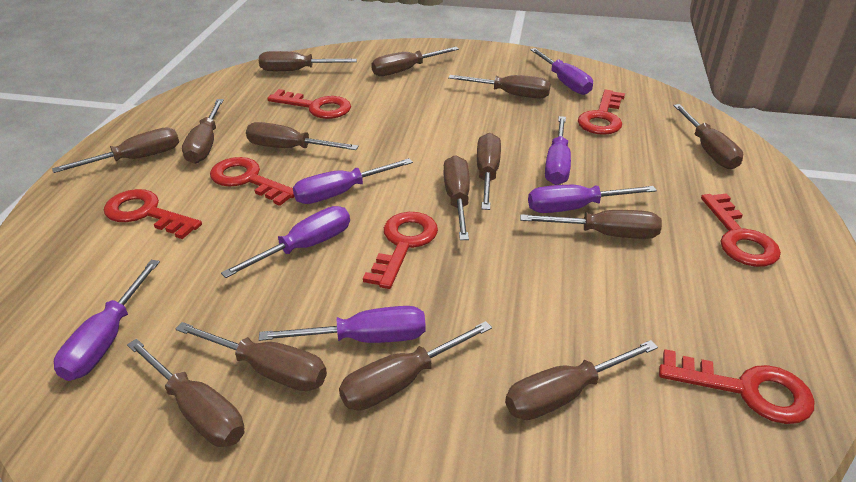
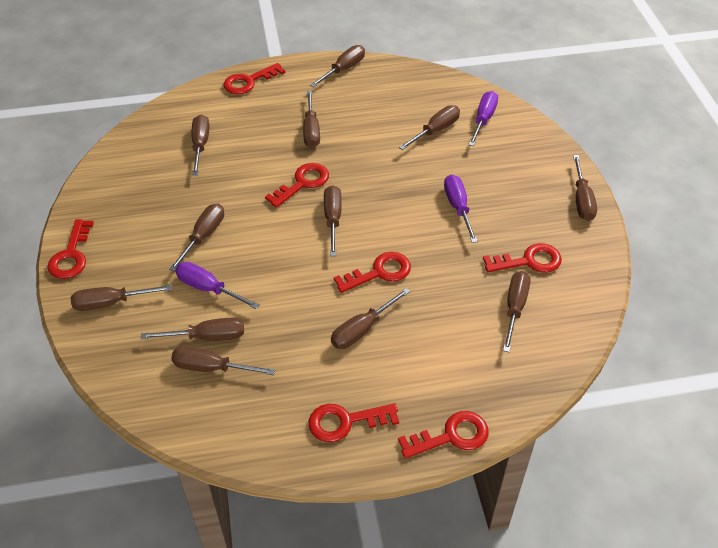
brown screwdriver: [52,127,179,173] [127,339,244,447] [176,322,327,391] [182,99,224,164] [246,122,359,150] [259,51,357,71] [339,321,492,411] [371,47,459,76] [444,155,470,240] [448,75,551,99] [477,133,501,210] [505,340,658,420] [520,210,662,239] [673,104,743,169] = 14 -> [71,285,172,311] [141,318,244,341] [169,203,224,272] [171,346,275,375] [191,115,209,176] [303,90,320,148] [310,45,365,88] [324,185,342,256] [331,288,410,349] [399,105,460,150] [503,271,530,352] [573,155,597,221] = 12
purple screwdriver: [54,260,160,381] [221,206,350,278] [259,306,426,343] [293,158,413,204] [528,185,657,213] [530,48,593,95] [545,116,571,185] = 7 -> [175,262,260,309] [444,175,478,243] [468,91,498,146] = 3

